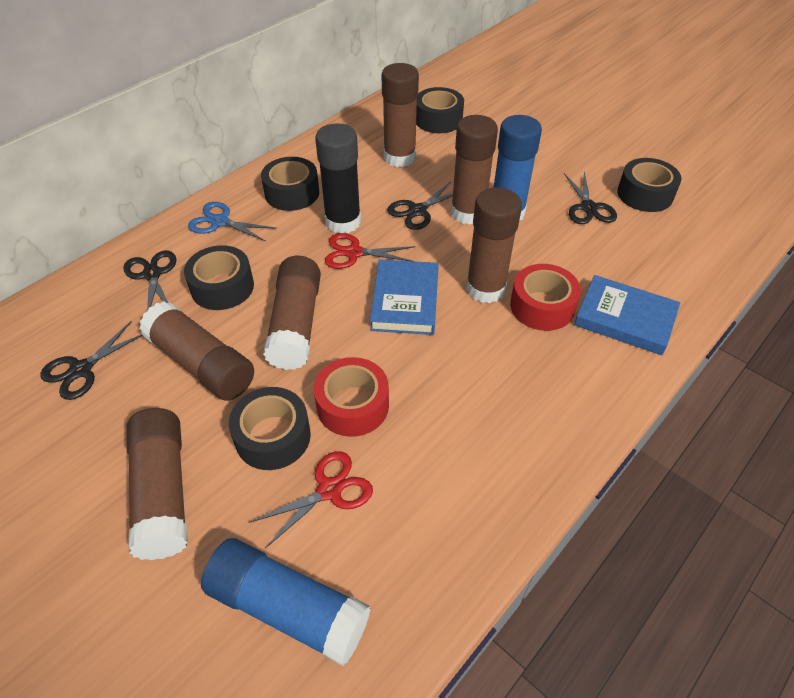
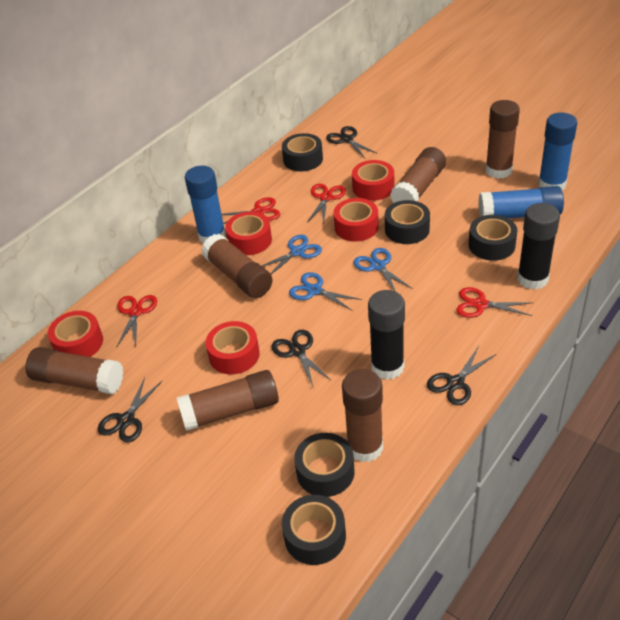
black glue stick: [315,123,361,233] = 1 -> [368,290,405,380] [517,203,560,290] = 2
blue book: [370,260,439,335] [574,275,680,355] = 2 -> none = 0
blue glue stick: [201,538,371,666] [494,115,542,221] = 2 -> [185,166,226,244] [478,186,564,218] [538,113,577,190] = 3
blue scissors: [188,202,277,242] = 1 -> [261,235,322,274] [289,272,362,311] [353,248,413,292] = 3
red scissors: [249,451,373,548] [325,233,416,269] = 2 -> [117,295,157,347] [222,197,280,224] [307,184,346,225] [456,287,533,318] = 4
red tape: [314,357,389,437] [510,264,581,331] = 2 -> [48,311,103,357] [206,321,260,374] [225,211,272,255] [334,198,379,242] [352,160,394,201] = 5

